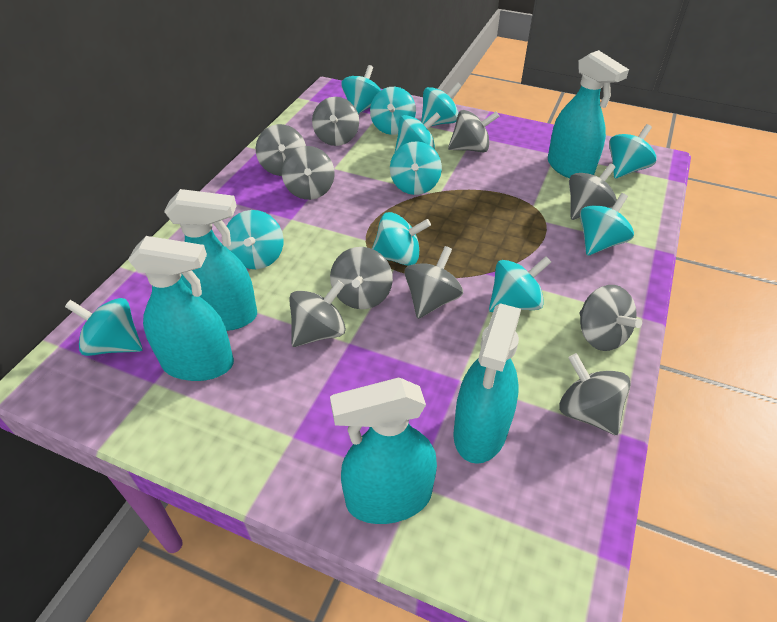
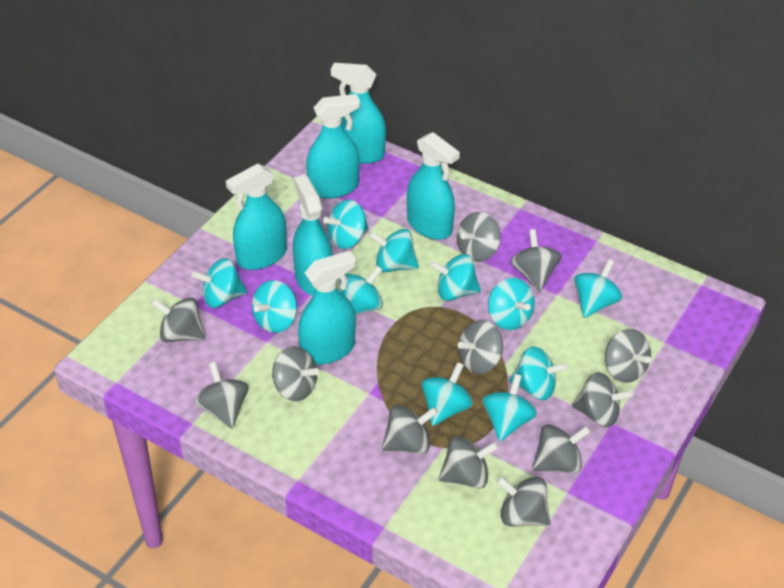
grey spinning top: [256,124,306,176] [282,146,334,200] [289,280,346,347] [312,97,359,146] [330,247,393,309] [404,246,463,319] [448,110,500,152] [559,353,631,435] [569,163,617,220] [580,285,642,351] = 10 -> [151,297,206,342] [195,362,249,428] [272,346,319,401] [382,405,438,454] [439,436,499,489] [457,212,501,262] [458,320,503,374] [496,476,551,527] [511,229,562,291] [532,424,591,474] [572,372,633,427] [605,329,651,383] = 12
turquoise spray bottle: [128,236,234,381] [164,189,257,331] [330,378,437,524] [453,304,521,464] [548,50,629,178] = 5 -> [226,164,287,270] [293,175,333,296] [298,251,356,365] [306,94,360,199] [331,63,386,164] [407,132,460,240] = 6

